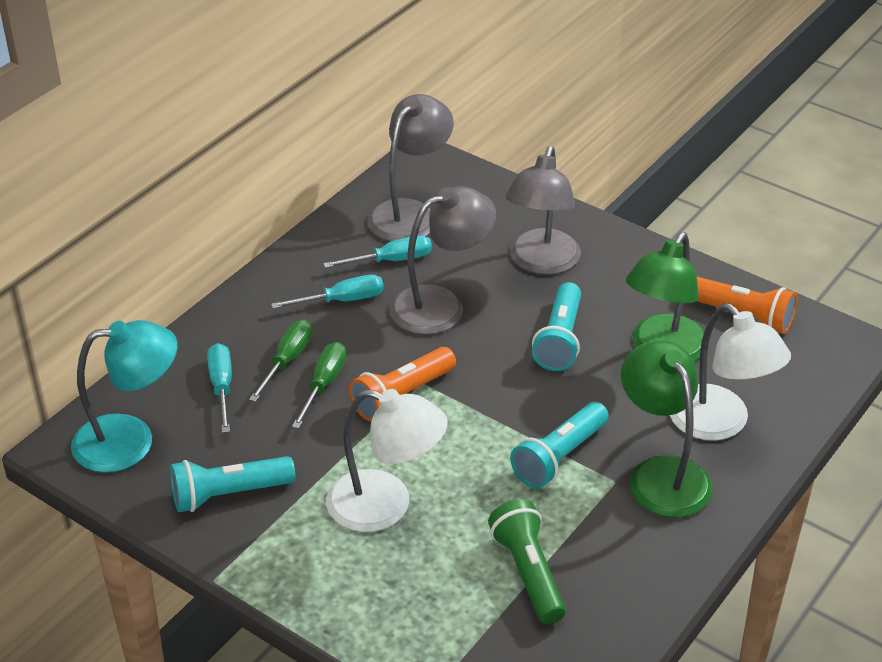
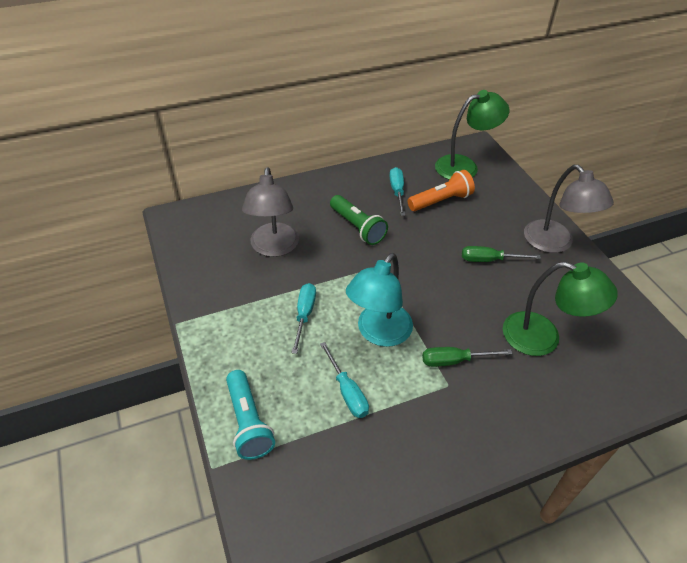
grey lamp: [367,94,454,242] [389,186,496,335] [506,146,581,275] = 3 -> [242,167,299,257] [524,165,614,253] = 2
orange flashlight: [349,347,456,421] [697,277,797,334] = 2 -> [408,170,475,211] = 1
turquoise flashlight: [170,456,295,512] [510,402,609,488] [532,282,581,371] = 3 -> [226,370,275,460] = 1
white lamp: [326,389,448,532] [670,303,791,441] = 2 -> none = 0

